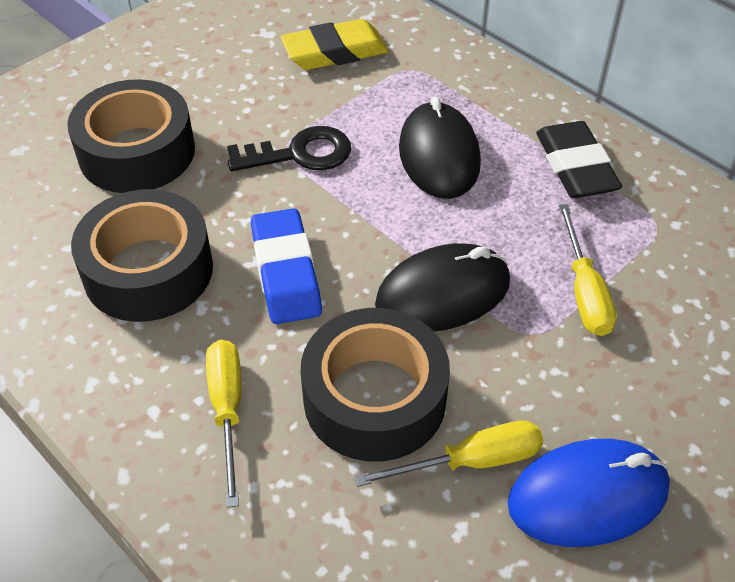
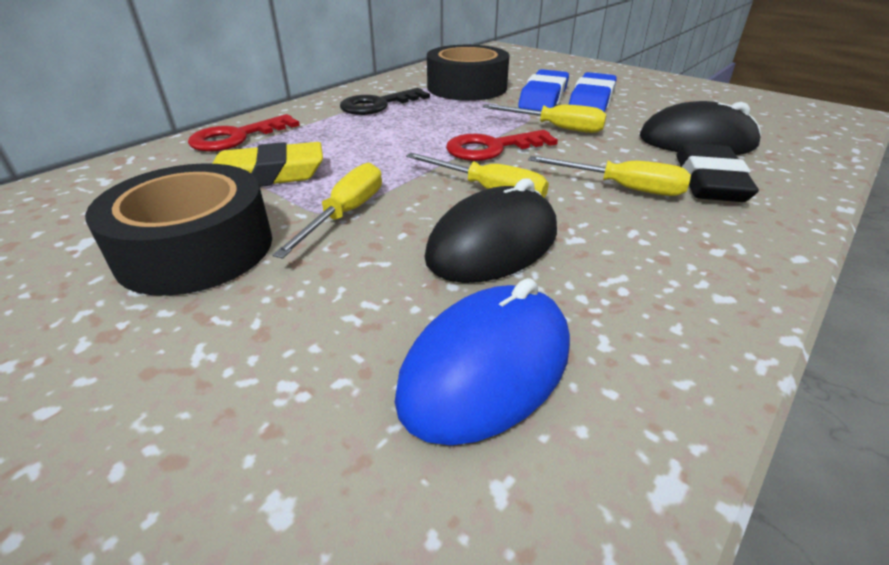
black tape: [67,79,195,193] [71,189,213,322] [301,308,450,462] = 3 -> [85,163,272,296] [427,45,509,101] = 2
blue eraser: [251,208,322,324] = 1 -> [518,69,569,111] [569,72,616,112] = 2
red key: none = 0 -> [188,114,300,152] [446,130,558,161] = 2
yellow screwdriver: [206,340,242,508] [354,420,543,487] [558,204,617,336] = 3 -> [273,162,382,259] [406,153,549,198] [483,104,606,133] [528,156,691,196] = 4

